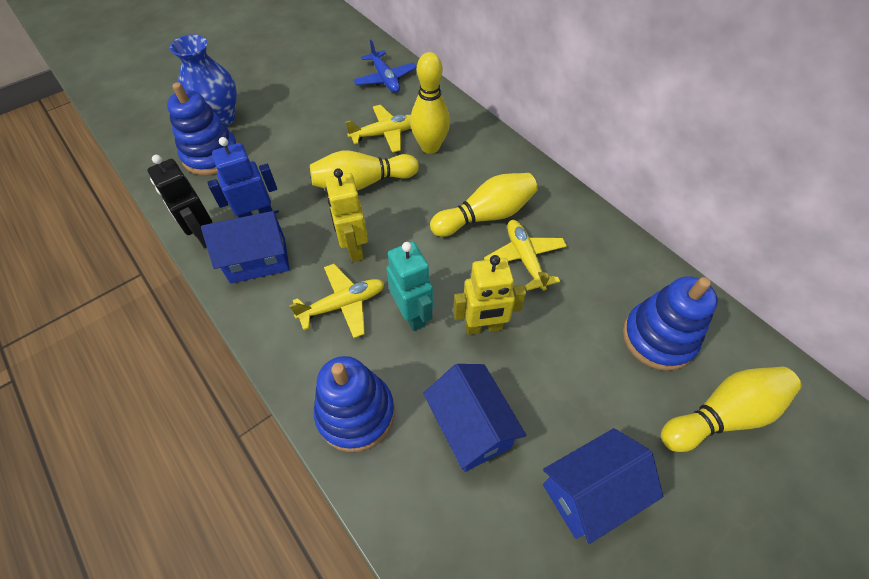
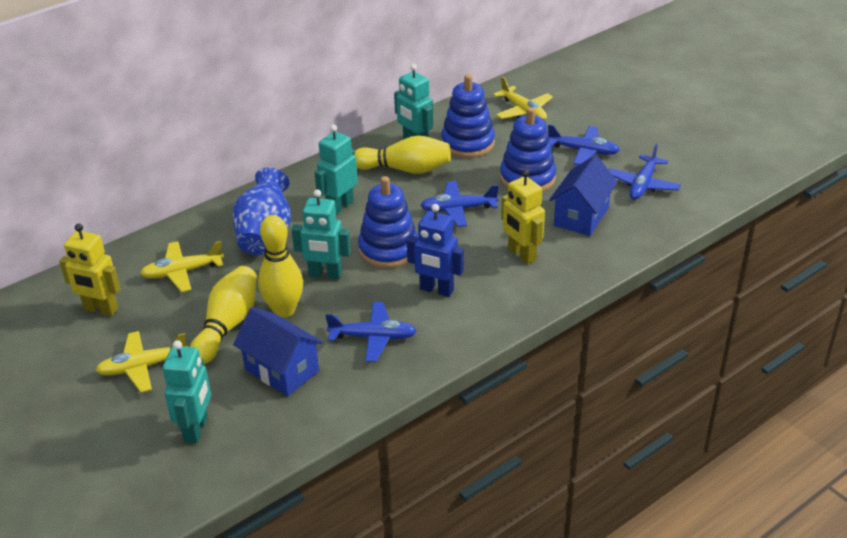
black robot: [147,155,212,248] = 1 -> none = 0
blue house: [201,210,290,284] [423,364,526,472] [543,428,663,544] = 3 -> [233,307,323,396] [549,155,618,236] = 2
blue plane: [353,40,417,93] = 1 -> [325,302,417,362] [420,181,499,227] [548,124,620,165] [609,143,681,200] = 4
turquoise robot: [386,242,433,331] = 1 -> [162,340,211,443] [291,189,351,280] [314,125,358,215] [394,64,433,139] = 4
yellow bowling pin: [310,151,419,191] [410,52,450,154] [430,173,538,237] [661,367,801,452] = 4 -> [190,266,257,364] [258,215,303,318] [355,135,451,174] = 3

